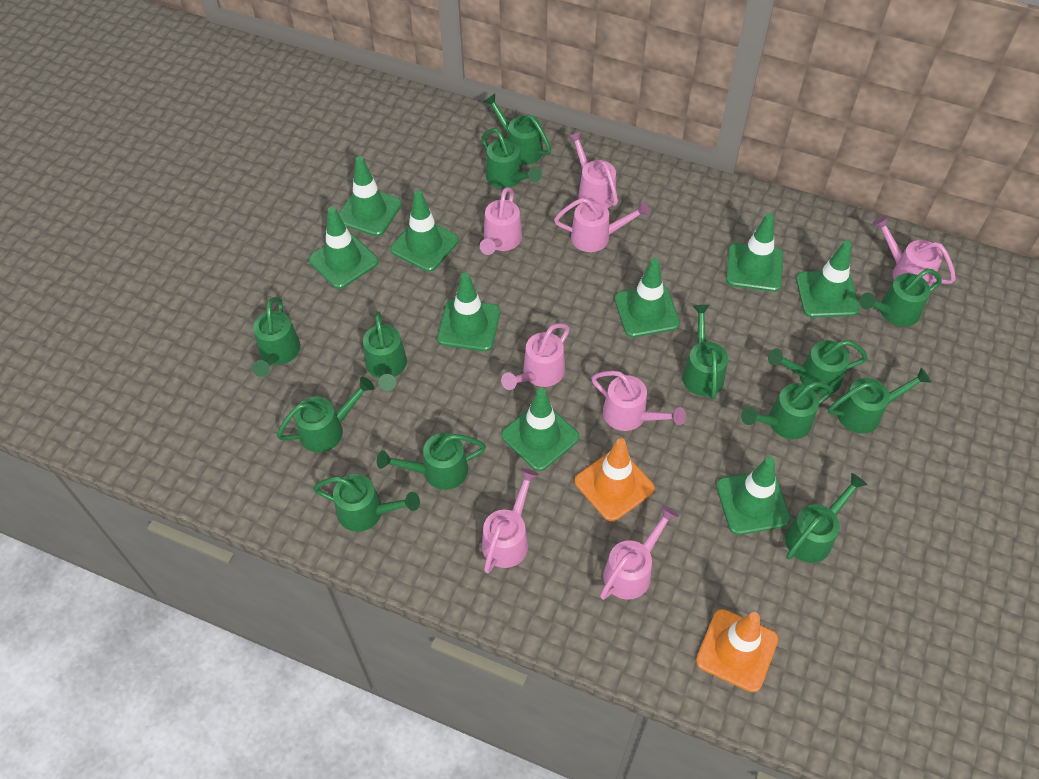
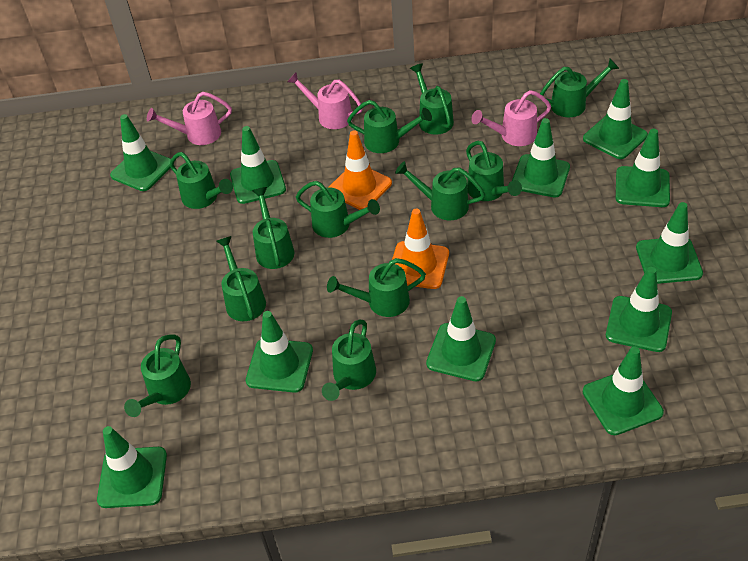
green traffic cone: [309,206,378,289] [338,156,402,236] [390,190,459,272] [437,273,500,351] [501,388,579,471] [614,258,680,337] [716,457,791,535] [726,213,783,292] [796,240,860,318] = 9 -> [97,426,167,508] [110,114,171,191] [230,126,286,204] [246,311,313,393] [426,296,496,381] [512,118,570,198] [583,79,648,159] [583,346,664,435] [606,267,672,352] [616,129,670,207] [636,202,703,284] = 11
green watering can: [252,297,300,377] [277,377,375,453] [313,474,420,532] [363,311,407,391] [377,433,486,490] [481,128,542,189] [483,94,551,165] [682,305,728,399] [741,381,833,439] [768,340,868,395] [785,473,867,563] [828,368,931,434] [859,269,942,327] = 13 -> [124,335,191,417] [170,152,233,209] [216,236,266,321] [252,187,294,269] [296,181,380,238] [322,319,376,401] [327,258,426,317] [347,100,432,153] [395,161,485,220] [410,63,454,135] [466,141,522,201] [540,59,619,117] = 12
pink watering can: [480,187,522,255] [482,468,539,574] [501,323,570,390] [554,198,650,252] [568,131,618,208] [591,371,686,431] [600,505,679,600] [872,215,956,287] = 8 -> [147,92,232,145] [287,72,363,129] [471,90,551,146] = 3

